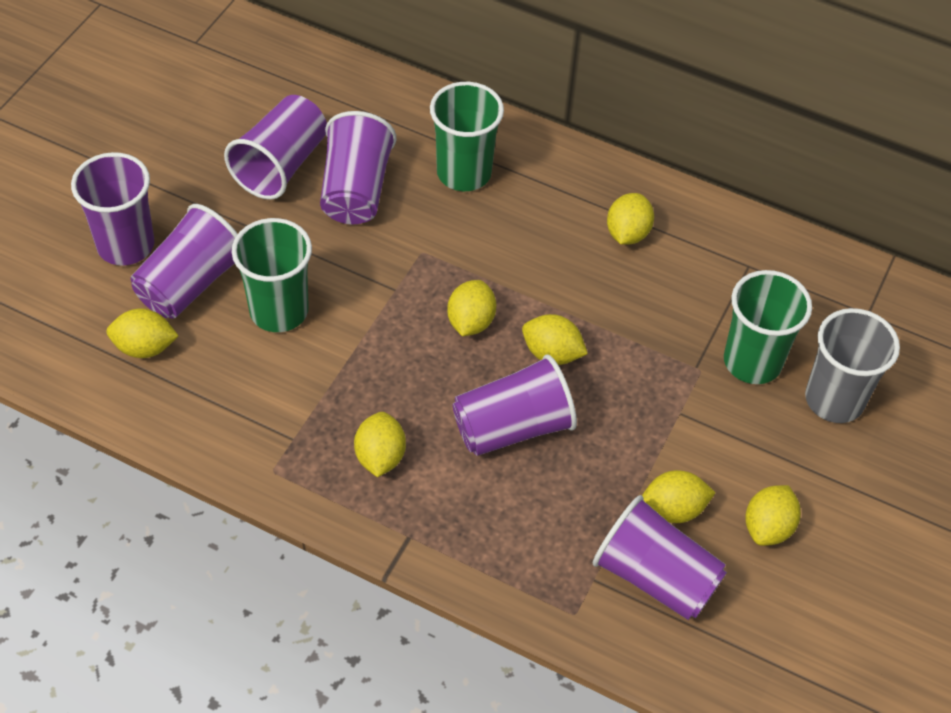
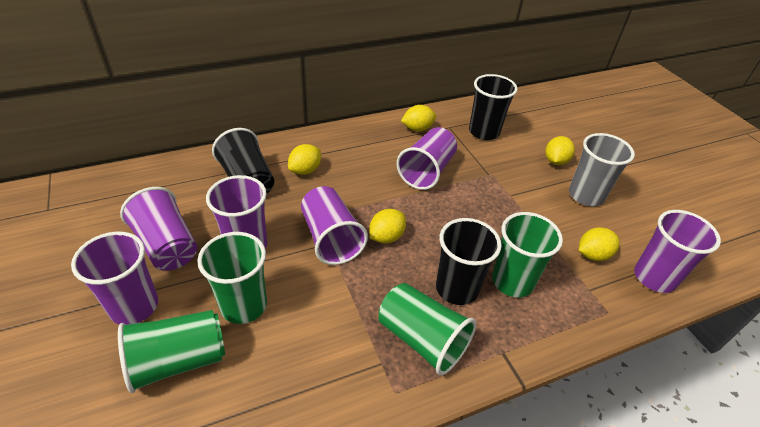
black cup: none = 0 -> [212,128,274,194] [436,218,502,305] [469,74,517,140] = 3
green cup: [232,218,312,332] [430,82,504,191] [724,270,812,384] = 3 -> [118,310,225,393] [197,232,267,324] [379,283,476,375] [492,212,563,297] = 4
yellow lemon: [107,309,178,358] [354,412,406,477] [447,280,496,336] [522,314,588,365] [607,193,654,245] [642,470,716,523] [745,485,801,546] = 7 -> [288,144,321,175] [369,209,406,243] [401,105,436,132] [545,136,575,165] [579,227,620,261] = 5

